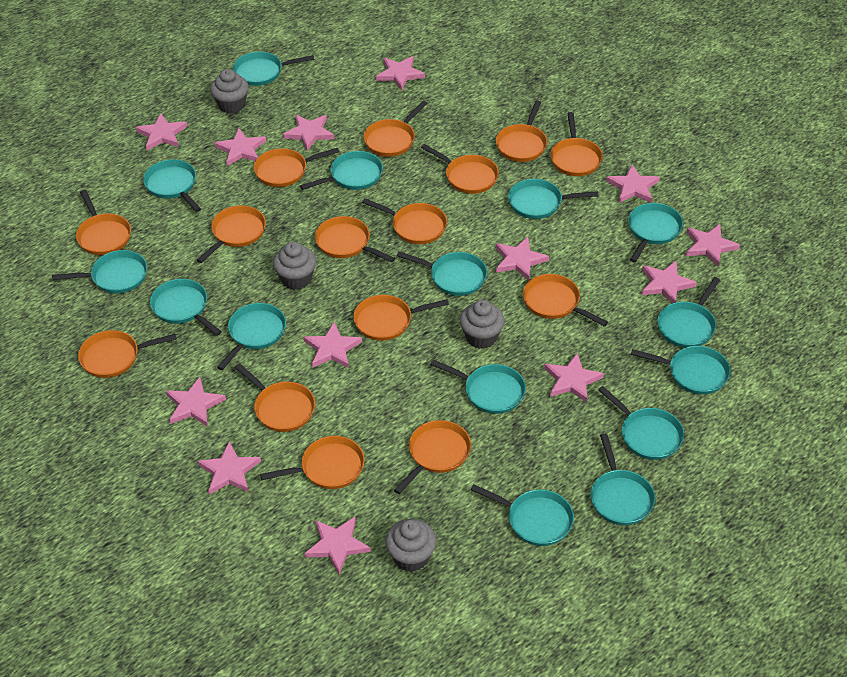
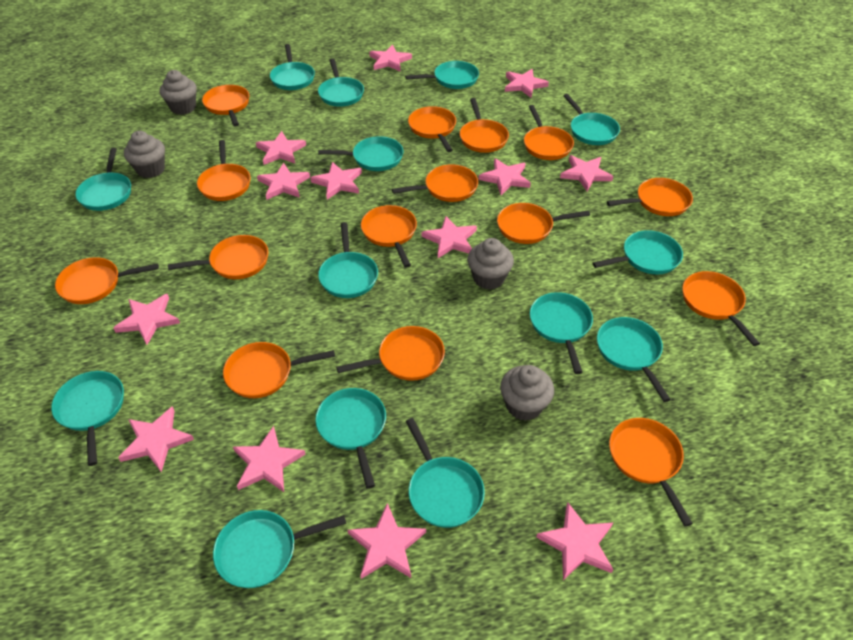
turquoise pan: [52,250,147,294] [143,159,201,212] [150,279,222,336] [217,303,286,370] [233,52,314,86] [300,151,383,190] [397,252,487,296] [430,360,526,414] [471,484,574,546] [508,179,598,219] [591,434,655,525] [598,386,684,460] [628,203,683,262] [631,346,731,395] [657,277,720,348] = 15 -> [51,371,124,466] [75,148,131,211] [213,510,346,588] [270,44,315,90] [315,388,386,489] [318,58,364,107] [318,136,403,171] [318,222,378,298] [405,61,479,89] [406,418,485,528] [530,292,593,374] [563,94,620,145] [593,230,683,274] [597,317,671,402] = 14

